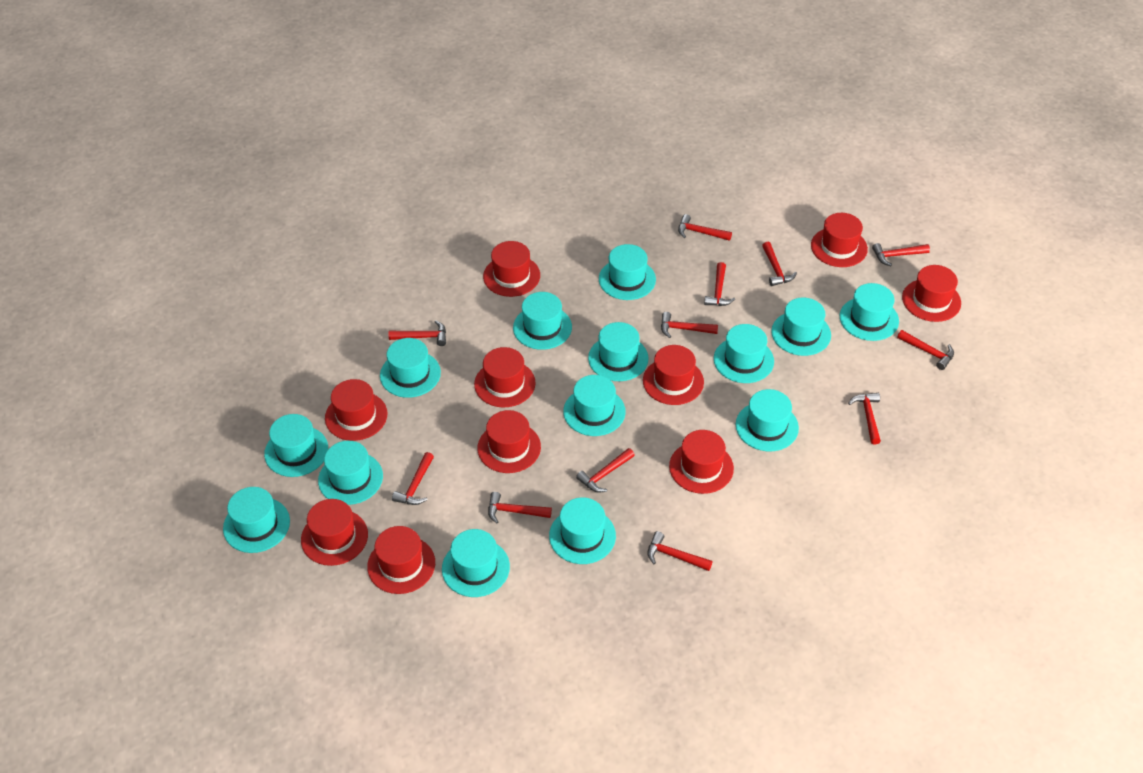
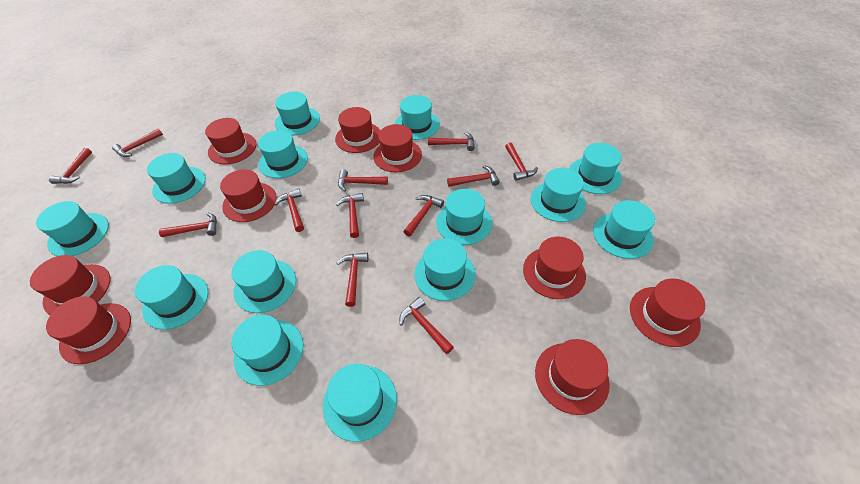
red hat: [301,499,368,566] [325,379,387,441] [367,526,435,594] [474,347,536,408] [477,410,541,473] [483,241,540,297] [643,345,704,405] [669,430,734,494] [811,213,868,267] [902,265,961,322] = 10 -> [30,255,110,315] [46,296,131,364] [205,118,256,165] [220,169,277,222] [335,107,380,153] [373,124,422,172] [523,237,586,299] [535,339,610,415] [630,279,705,347] = 9

